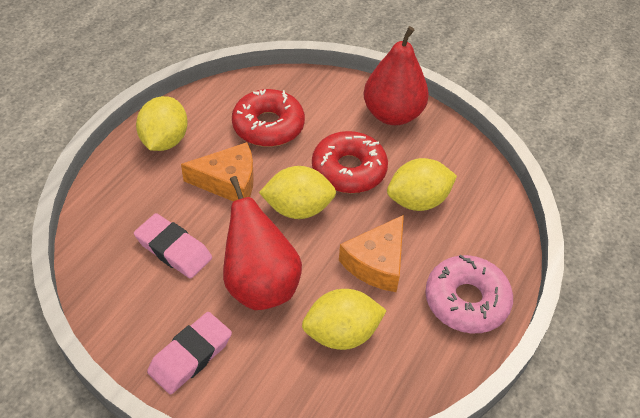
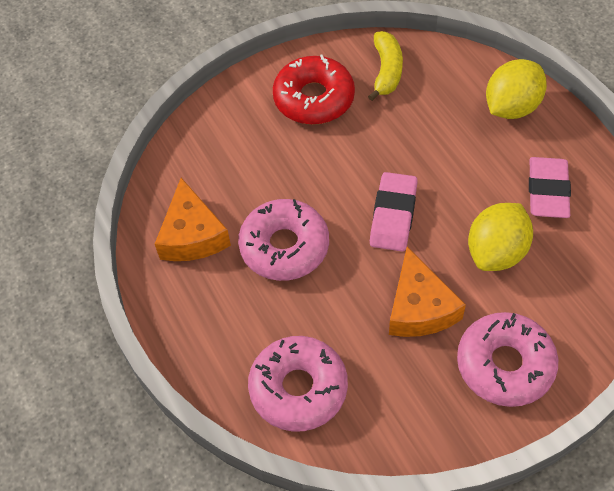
pink donut: [425,255,513,333] = 1 -> [238,199,329,281] [248,336,348,432] [457,312,558,407] = 3
red donut: [232,89,305,147] [312,131,388,193] = 2 -> [273,54,355,125] = 1
red pear: [223,176,302,310] [364,26,429,125] = 2 -> none = 0
yellow banana: none = 0 -> [368,31,403,101] = 1
yellow lemon: [136,96,188,151] [259,166,336,219] [302,289,387,350] [387,158,457,211] = 4 -> [468,203,533,271] [486,59,547,119] = 2

